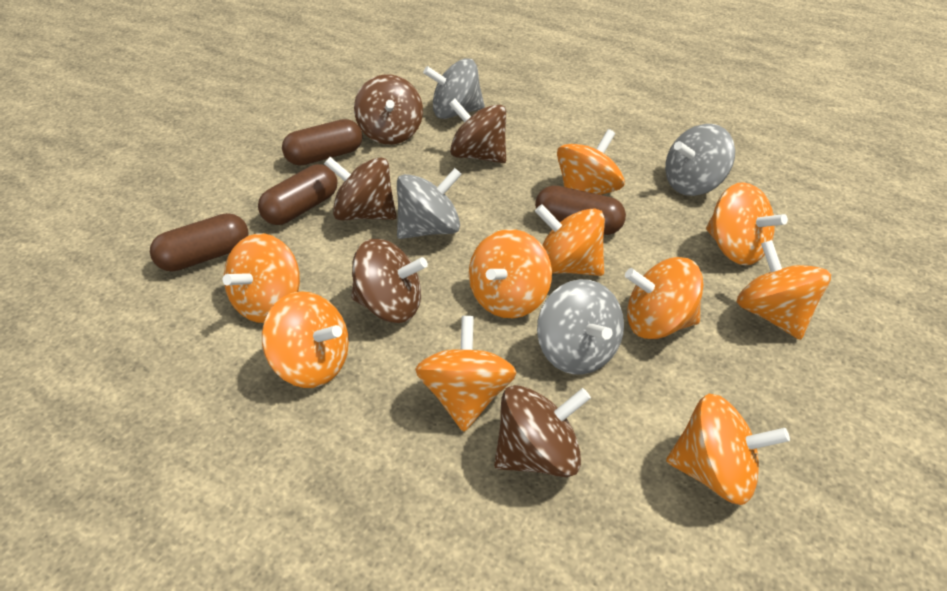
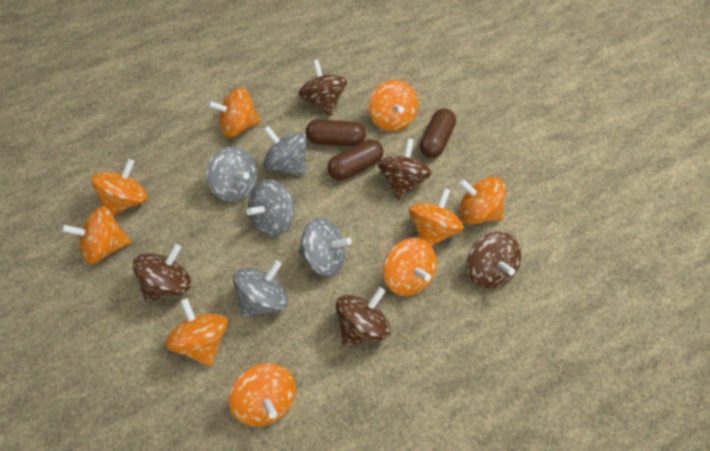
brown capsule: [150,213,249,272] [258,164,338,225] [282,119,363,166] [535,185,626,235] = 4 -> [306,119,366,146] [327,139,384,180] [420,109,456,158] = 3
grey spinning top: [397,168,462,239] [423,59,485,119] [537,279,624,374] [665,124,735,196] = 4 -> [206,147,258,202] [233,260,288,318] [247,179,294,237] [263,126,307,176] [299,217,351,276] = 5
orange spinning top: [223,233,300,323] [262,291,349,388] [415,316,517,432] [469,229,552,318] [535,204,605,276] [557,129,625,195] [625,257,703,339] [666,394,790,505] [706,182,788,265] [737,240,831,340] = 10 -> [62,206,131,264] [91,159,148,215] [165,298,228,367] [208,87,261,138] [229,363,296,426] [369,80,418,132] [383,238,437,296] [409,188,464,247] [459,177,506,224] = 9

